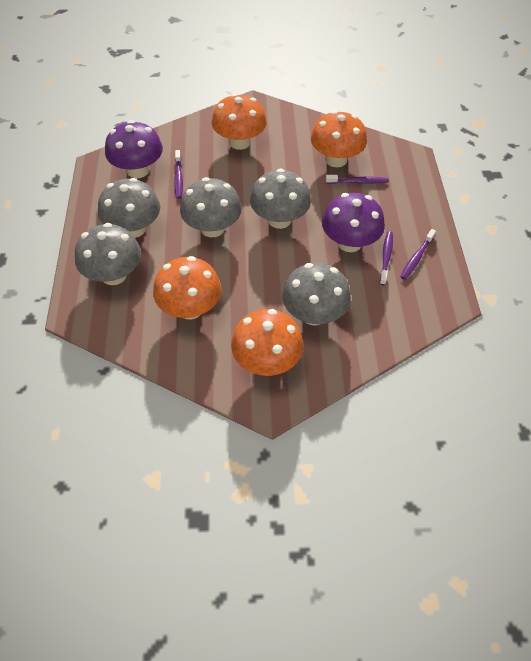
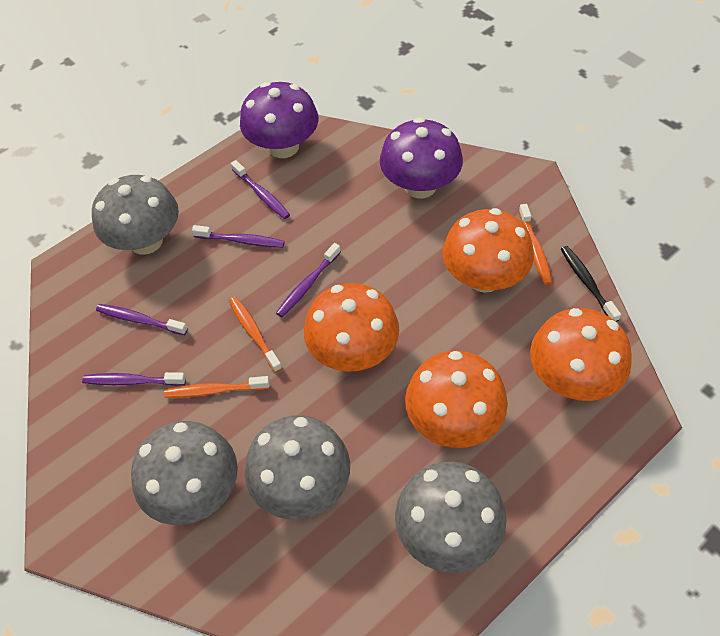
black toothbrush: none = 0 -> [561,246,621,322] = 1
grey mushroom: [75,223,141,285] [98,178,160,238] [180,177,242,237] [250,168,311,229] [282,263,351,326] = 5 -> [92,175,179,255] [131,421,238,525] [245,415,350,519] [395,461,507,573] = 4
orange toothbrush: none = 0 -> [164,376,270,398] [229,296,282,373] [519,204,552,285] = 3
purple toothbrush: [174,150,183,199] [326,175,389,184] [380,231,393,285] [400,229,436,280] = 4 -> [82,372,186,386] [96,304,188,335] [192,225,285,248] [231,160,290,219] [276,243,341,317] = 5

